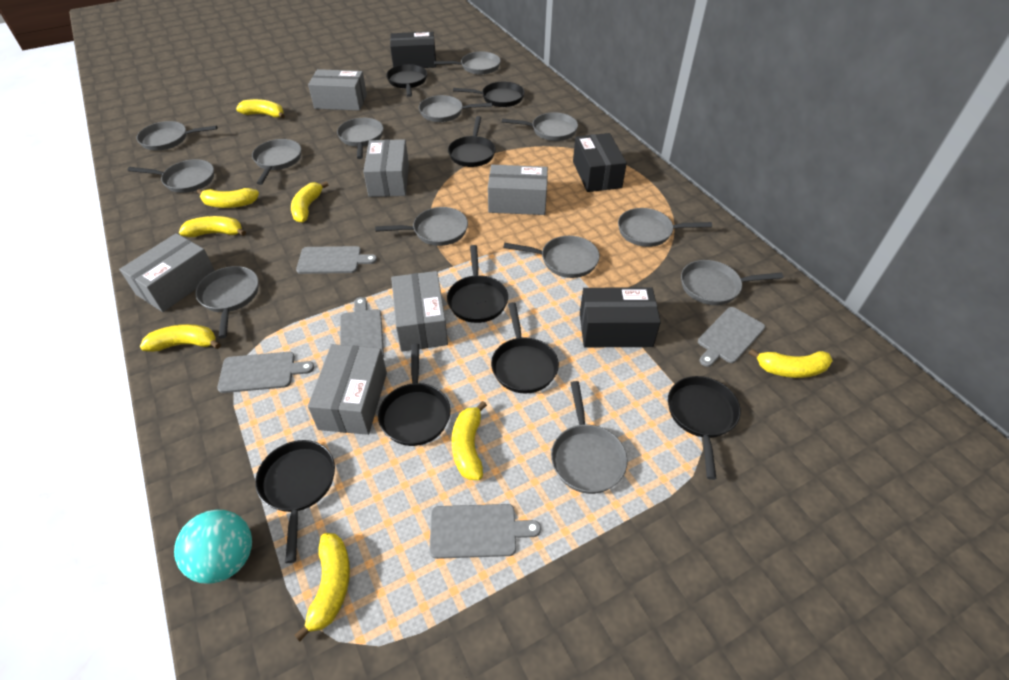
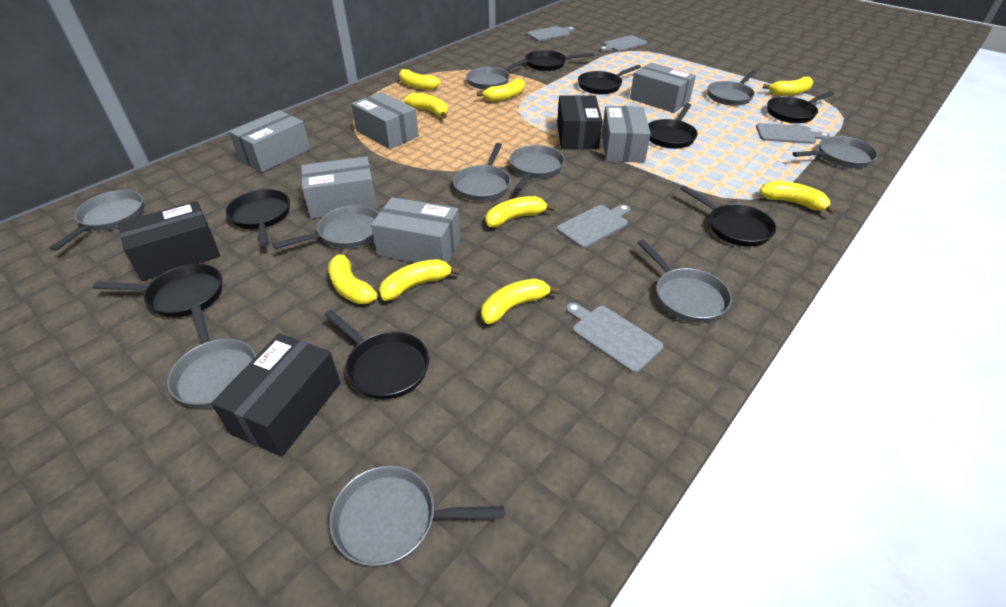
grey pan: [127,159,214,193] [137,121,217,151] [195,266,259,338] [252,139,301,185] [337,118,383,159] [375,207,468,246] [419,95,492,122] [434,52,501,75] [502,112,578,141] [503,236,600,278] [551,381,628,494] [618,208,712,247] [681,260,783,305] = 13 -> [49,190,144,251] [167,304,256,408] [273,205,379,249] [329,465,504,567] [453,143,511,201] [466,59,528,90] [510,145,565,191] [638,240,732,323] [707,70,757,106] [792,136,878,168] = 10
turquoise ball: [174,509,252,584] = 1 -> none = 0
yellow banana: [140,324,221,352] [179,216,246,237] [197,188,259,208] [236,99,285,118] [291,181,328,223] [294,533,350,641] [451,401,487,480] [749,349,833,378] = 8 -> [328,249,378,304] [379,259,461,301] [399,69,441,90] [404,93,448,118] [477,78,525,102] [481,279,560,324] [485,196,555,228] [759,181,836,214] [763,77,813,96] = 9

